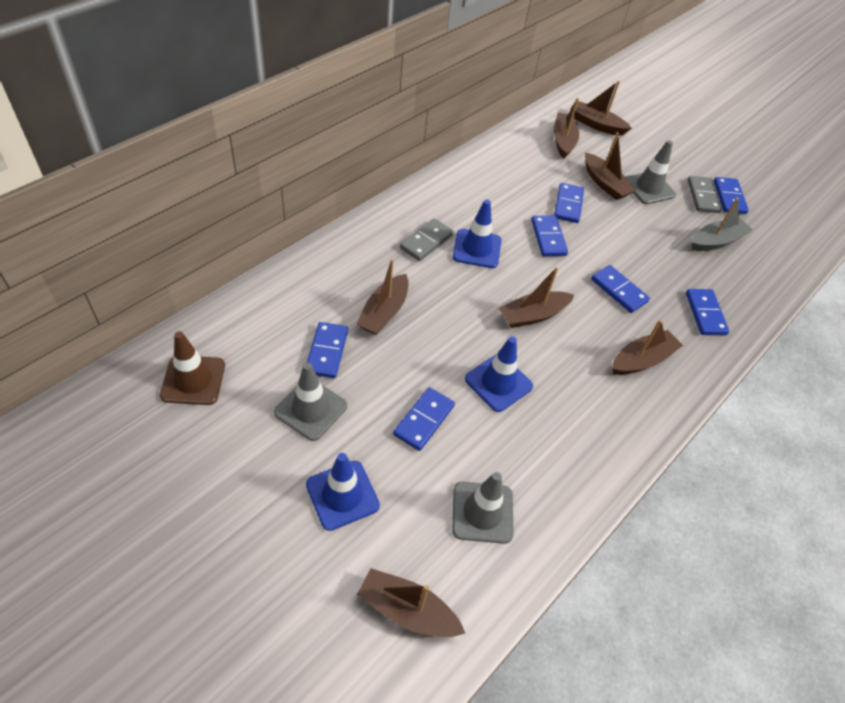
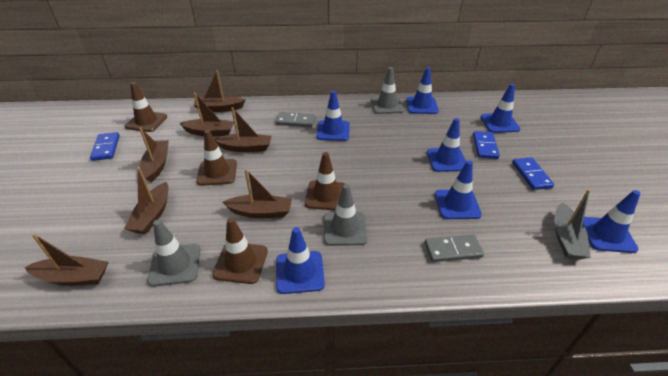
blue domino: [307,322,348,378] [393,387,455,451] [531,216,568,256] [554,183,584,223] [591,265,650,313] [686,289,729,335] [714,177,749,214] = 7 -> [90,132,120,161] [473,131,500,159] [512,157,554,190] = 3
blue traffic cone: [306,453,380,531] [453,199,501,268] [465,336,533,412] = 3 -> [276,227,325,294] [316,91,350,141] [406,67,439,114] [427,118,466,172] [435,161,482,219] [480,84,520,133] [583,190,640,253] = 7
brown traffic cone: [160,331,225,405] = 1 -> [125,82,167,132] [196,130,237,186] [212,218,268,284] [305,152,345,210] = 4

